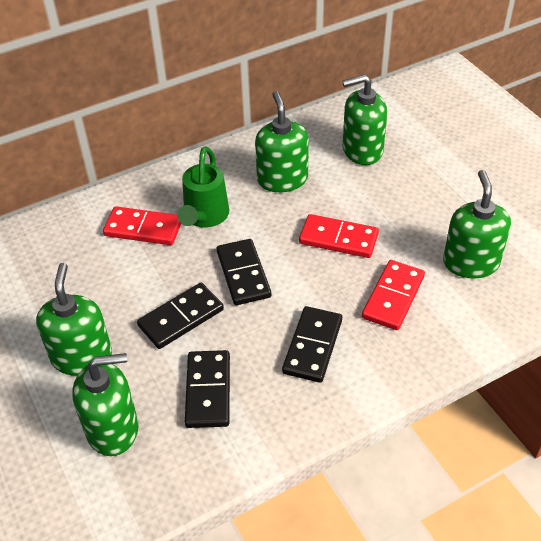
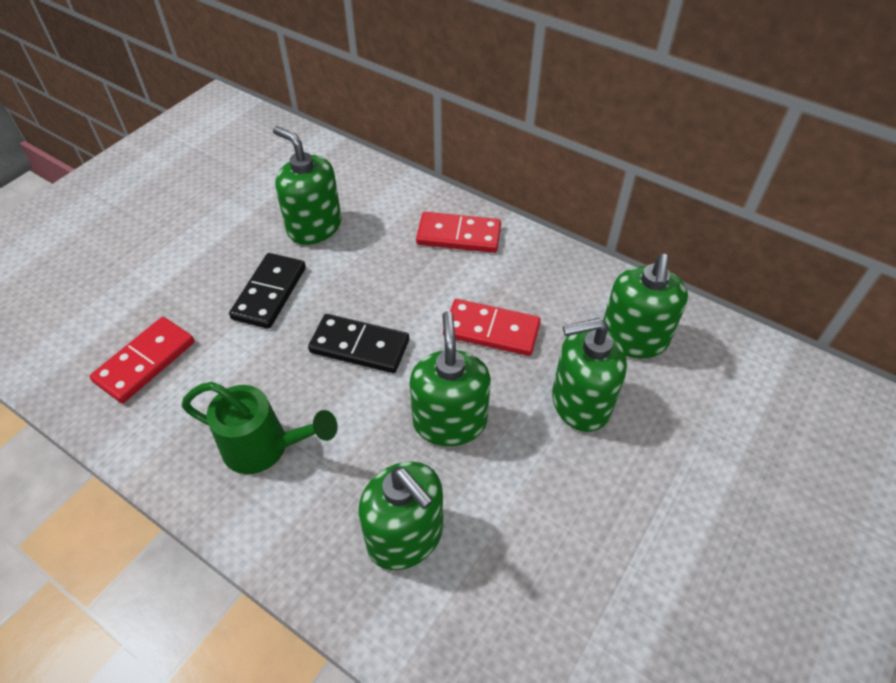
black domino: [137,283,224,349] [185,350,230,428] [217,239,271,305] [282,306,342,383] = 4 -> [229,253,306,329] [308,314,409,373] = 2

